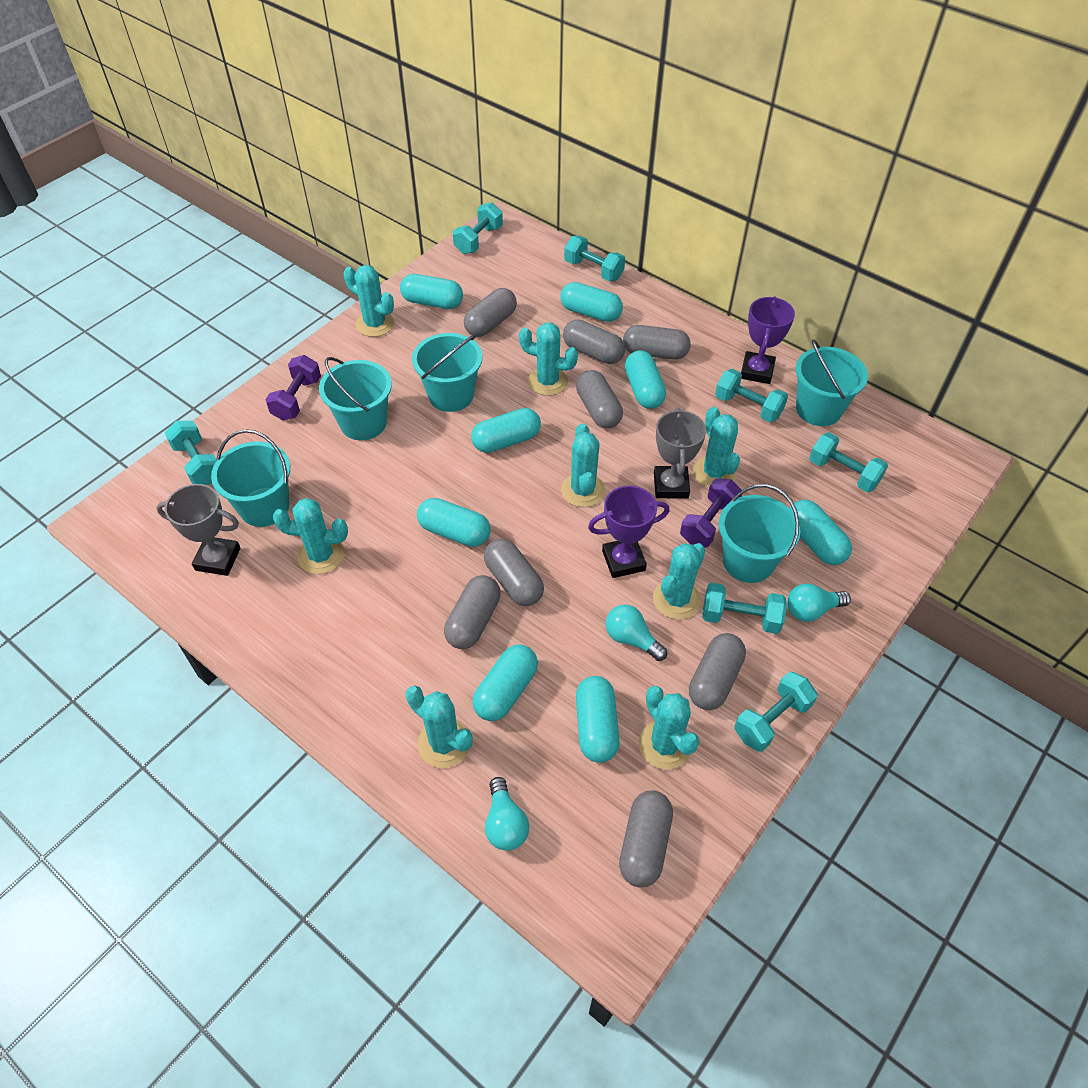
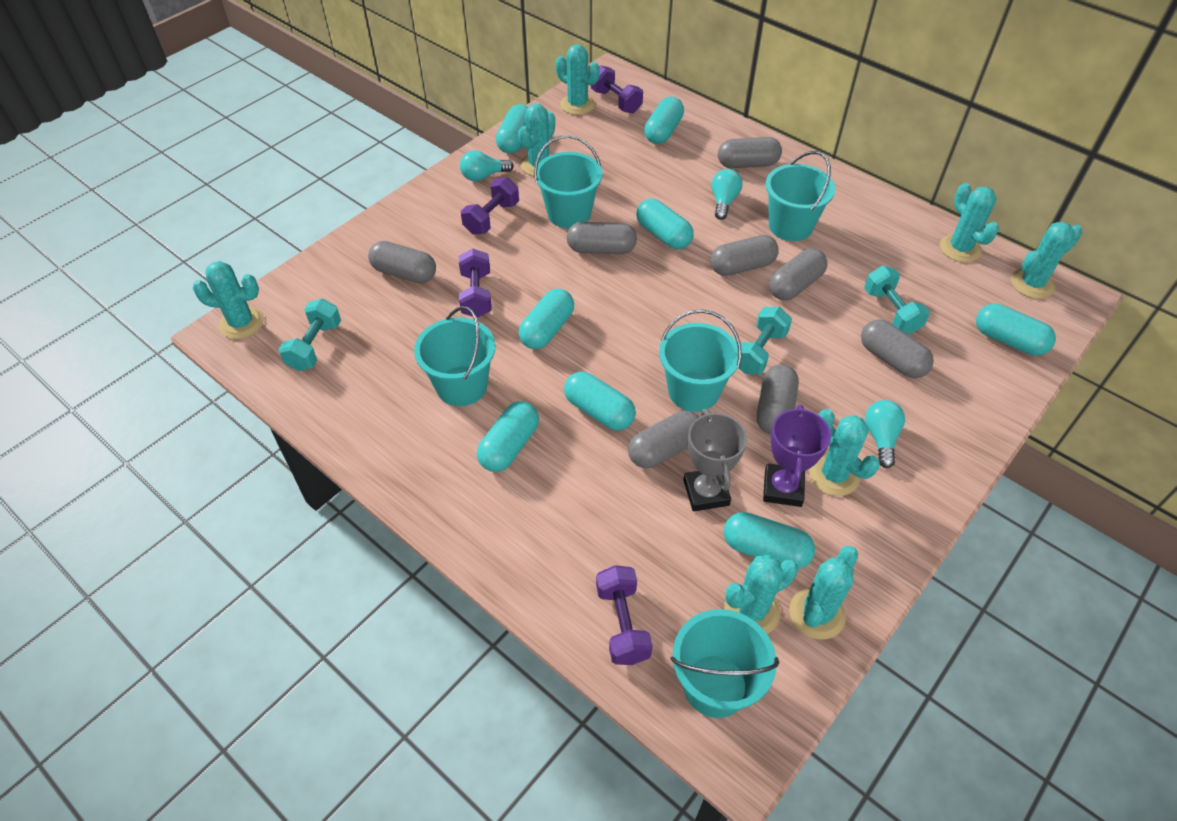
grey trophy: [156,484,240,576] [654,408,706,499] = 2 -> [683,409,747,512] = 1
purple dumbbell: [265,355,321,420] [680,478,742,548] = 2 -> [459,248,492,318] [461,177,519,235] [591,65,643,113] [596,565,653,665] = 4
purple trophy: [588,486,670,578] [741,296,795,384] = 2 -> [763,405,831,507] = 1
turquoise dumbbell: [165,421,216,485] [453,202,503,254] [564,236,625,281] [702,583,787,634] [715,369,788,422] [734,671,818,752] [809,432,888,492] = 7 -> [278,299,341,371] [739,307,792,374] [864,266,930,334] = 3

